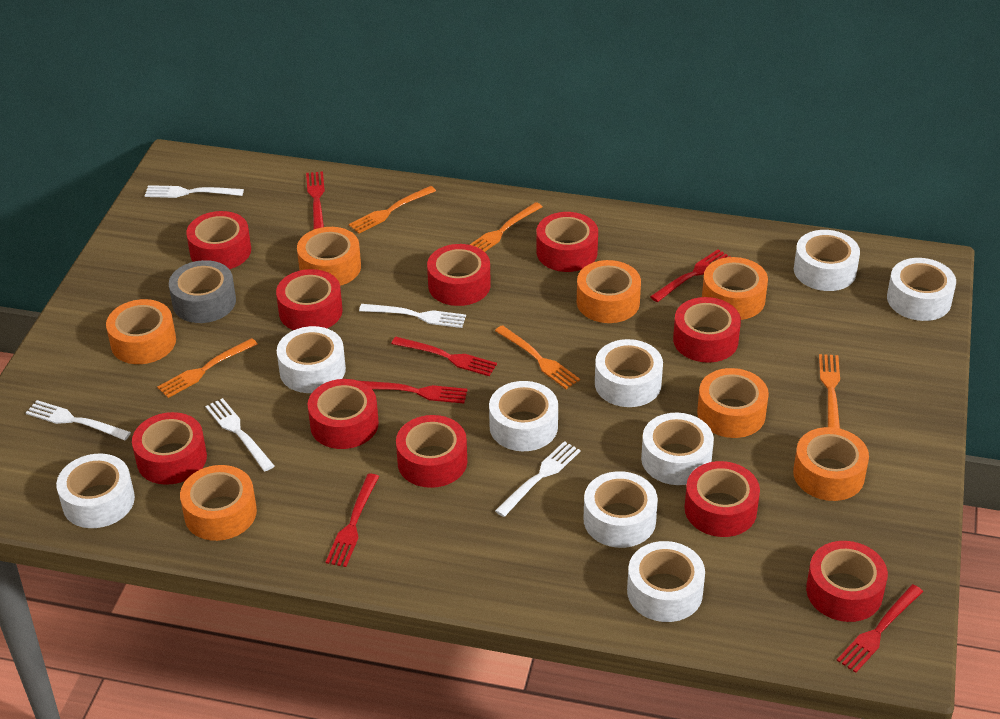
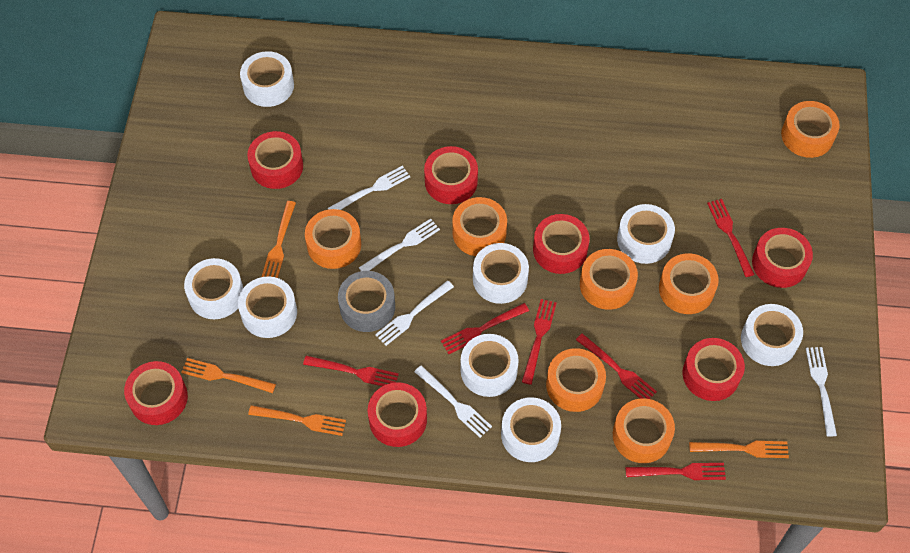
orange fork: [157,338,258,398] [349,186,436,233] [470,202,542,252] [495,325,580,389] [819,354,840,428] = 5 -> [181,358,276,393] [248,405,346,436] [262,201,296,278] [689,441,789,458] = 4
red tape: [132,412,207,485] [186,211,251,269] [276,269,343,330] [307,379,379,449] [396,415,467,488] [427,244,491,306] [537,212,598,272] [673,297,741,363] [684,461,760,537] [806,541,888,622] = 10 -> [124,361,188,425] [247,131,303,189] [368,382,427,447] [424,146,478,204] [533,214,590,274] [683,338,745,401] [752,228,813,288] = 7
white tape: [56,454,135,528] [277,326,346,393] [489,381,558,451] [584,471,658,548] [595,339,663,407] [627,541,705,622] [641,413,714,485] [794,230,860,291] [887,258,956,321] = 9 -> [184,258,243,319] [238,276,297,338] [240,51,294,107] [460,334,519,397] [473,243,529,304] [501,397,561,462] [617,204,675,264] [741,304,803,366] = 8

